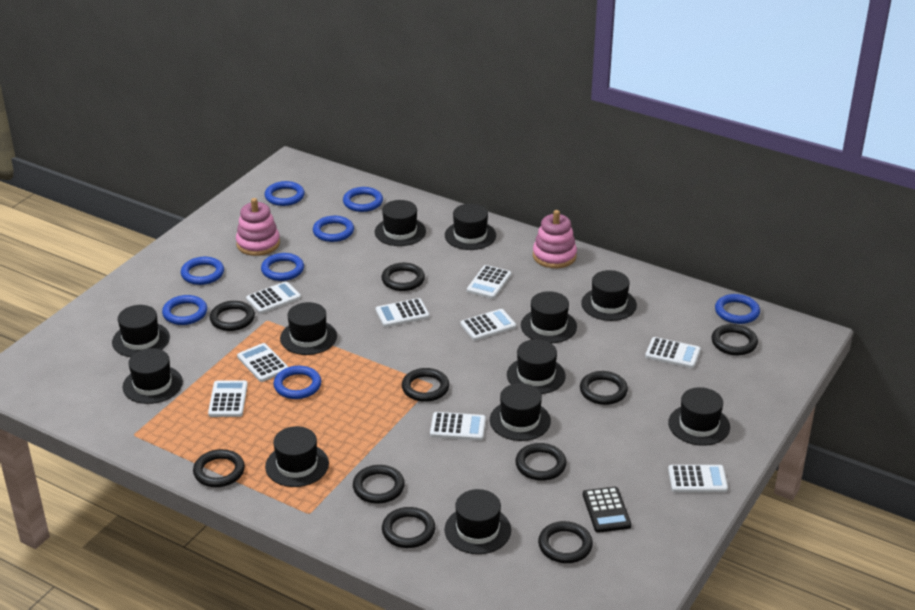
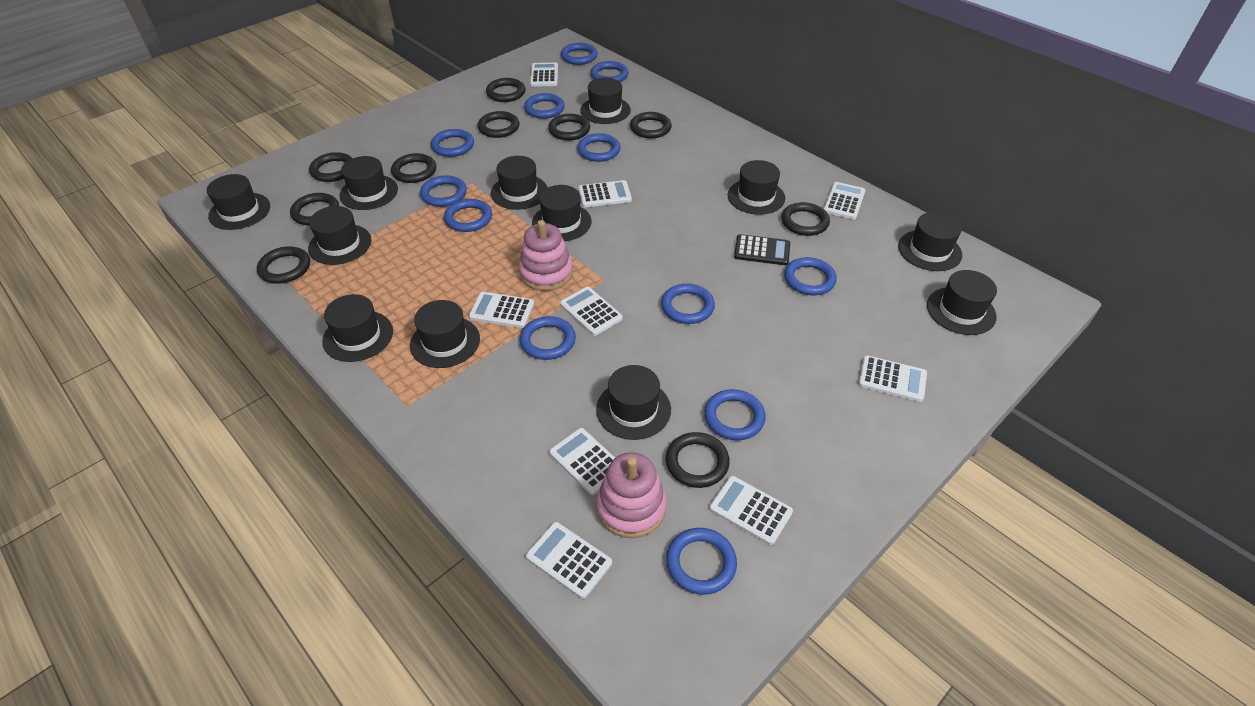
blue ring: [162,295,207,325] [181,257,224,285] [261,253,304,281] [265,181,305,206] [273,366,321,399] [313,216,354,242] [343,187,383,212] [715,294,760,324] = 8 -> [420,175,467,207] [431,129,474,157] [444,199,492,232] [520,316,576,360] [524,93,565,119] [561,43,598,65] [577,133,621,162] [590,61,629,82] [661,284,715,324] [666,528,737,595] [704,389,766,440] [784,257,837,295] = 12

